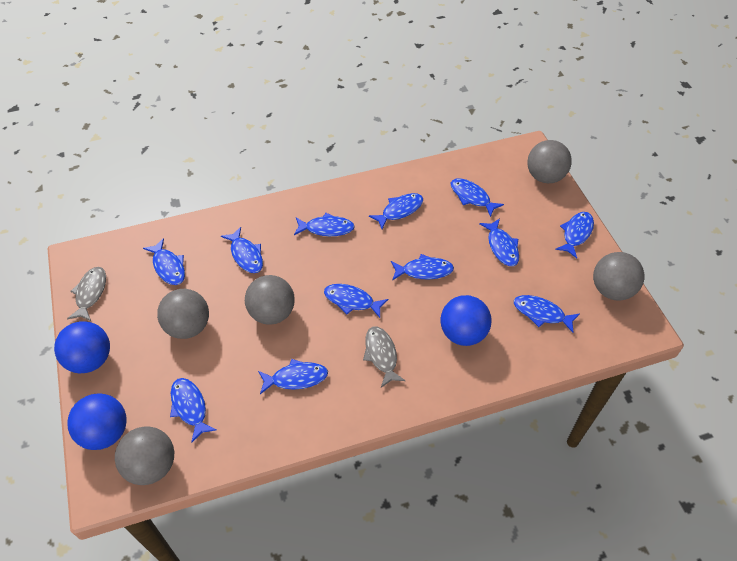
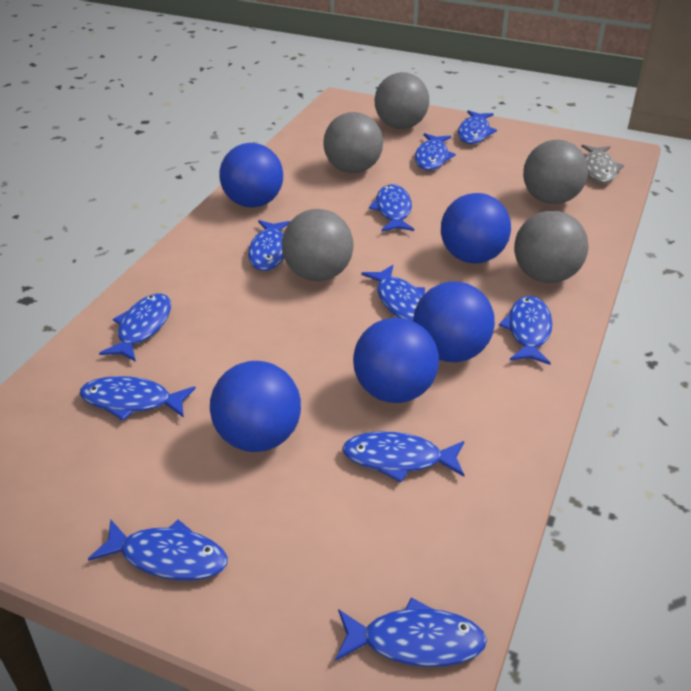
blue ball: [54,321,110,373] [67,393,127,450] [440,295,492,346] = 3 -> [210,361,301,452] [220,143,283,208] [353,318,439,403] [413,281,495,362] [441,193,511,264] = 5
blue fish: [143,238,185,285] [170,378,217,443] [221,227,263,273] [258,359,328,394] [294,213,355,236] [324,284,388,318] [369,193,423,229] [391,254,454,280] [451,178,504,217] [479,218,519,266] [514,295,580,333] [555,212,594,258] = 12 -> [80,376,196,421] [88,519,228,581] [99,293,171,362] [248,220,290,271] [335,598,487,667] [342,432,464,482] [362,265,425,321] [369,184,414,232] [415,133,456,170] [458,110,497,144] [499,296,552,365] = 11
grey fish: [67,267,106,321] [363,327,406,387] = 2 -> [581,145,624,183] = 1

